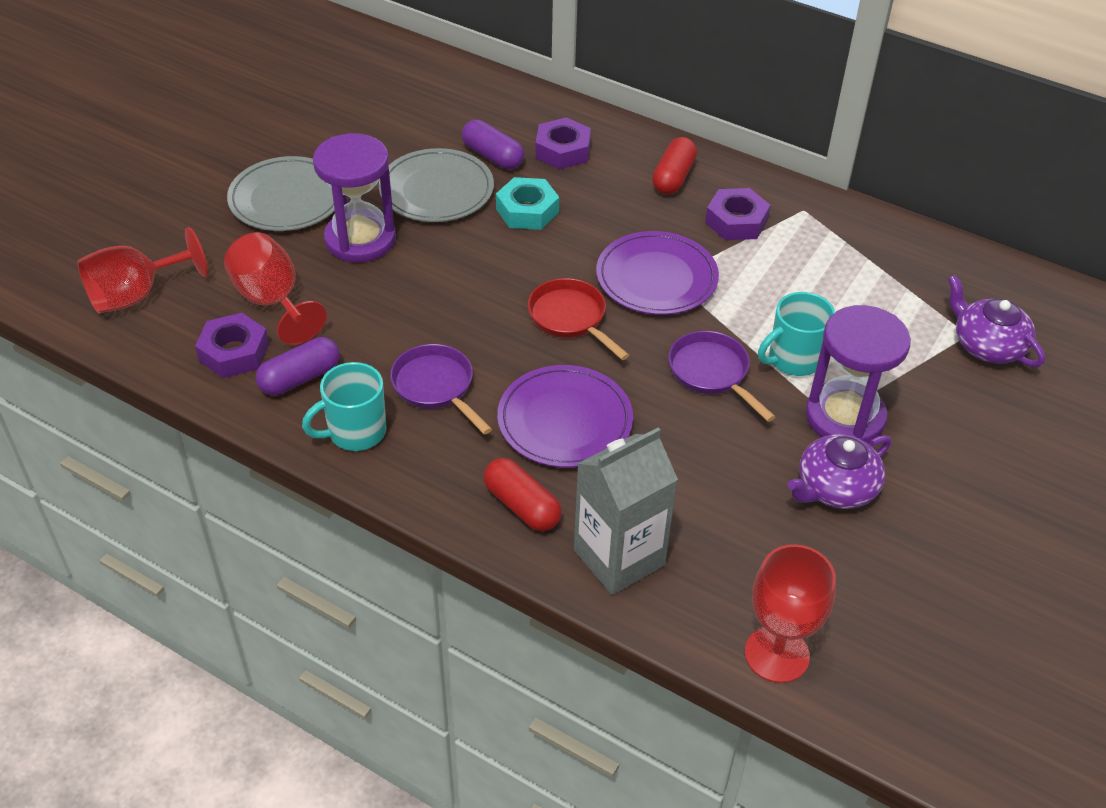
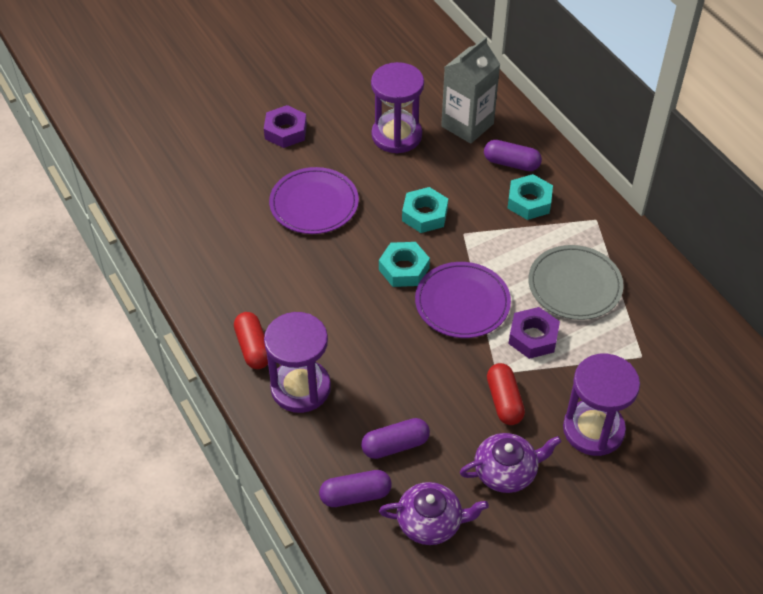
grey plate: [227,156,335,231] [379,148,494,222] = 2 -> [528,245,624,320] = 1
purple capsule: [256,337,340,396] [462,120,524,169] = 2 -> [319,470,392,507] [361,418,430,459] [484,140,542,171] = 3
purple hourglass: [313,133,396,262] [805,305,911,443] = 2 -> [264,312,331,413] [371,62,424,154] [563,354,640,456] = 3
purple nut: [195,313,269,378] [535,117,591,169] [705,188,770,240] = 3 -> [264,105,307,148] [508,307,560,359] = 2
purple pan: [390,344,492,435] [668,331,776,422] = 2 -> none = 0
red goblet: [77,227,208,313] [224,232,327,345] [745,544,836,683] = 3 -> none = 0
red pan: [528,278,629,360] = 1 -> none = 0
turquoise mug: [302,362,387,451] [758,292,835,376] = 2 -> none = 0
turquoise nut: [496,177,559,230] = 1 -> [379,242,430,287] [402,187,448,233] [507,174,553,220] = 3

